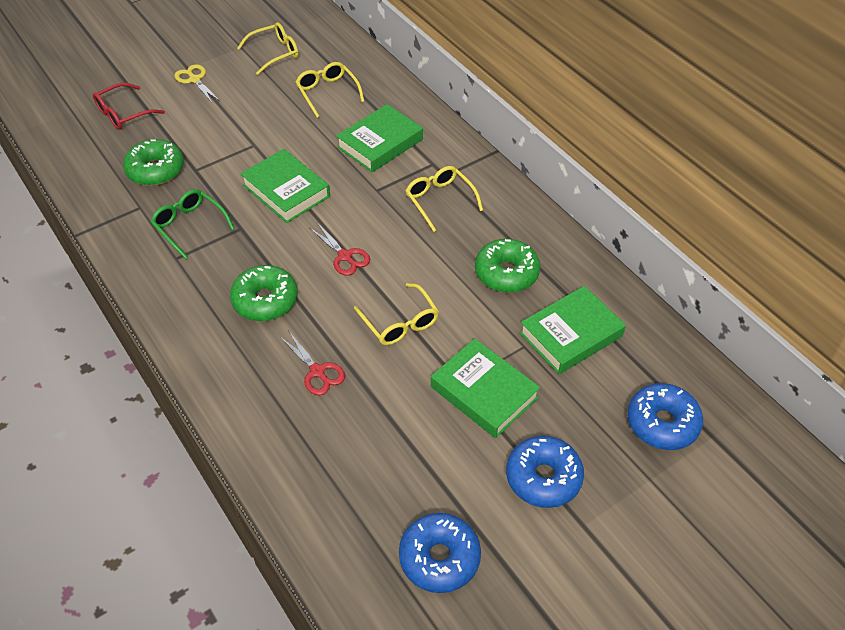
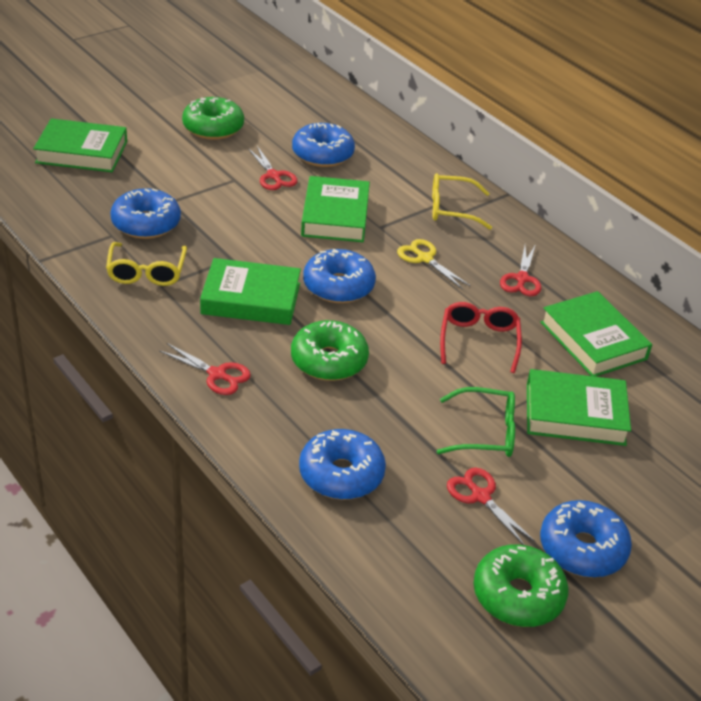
blue donut: [399,513,481,593] [506,436,584,508] [627,383,703,450] = 3 -> [110,188,181,239] [292,123,355,167] [299,429,386,500] [303,249,376,303] [540,500,632,578] = 5
green book: [240,149,330,223] [336,104,423,172] [431,339,540,438] [519,286,626,374] = 4 -> [33,118,127,172] [200,258,301,325] [301,176,370,242] [527,369,631,446] [540,291,652,377] = 5
red scissors: [280,330,345,395] [310,223,370,276] = 2 -> [159,343,251,395] [248,146,298,190] [447,468,536,545] [500,244,541,296] = 4
yellow glasses: [237,22,299,75] [296,62,365,118] [354,283,439,345] [406,166,483,232] = 4 -> [106,242,187,286] [432,173,492,230] = 2

